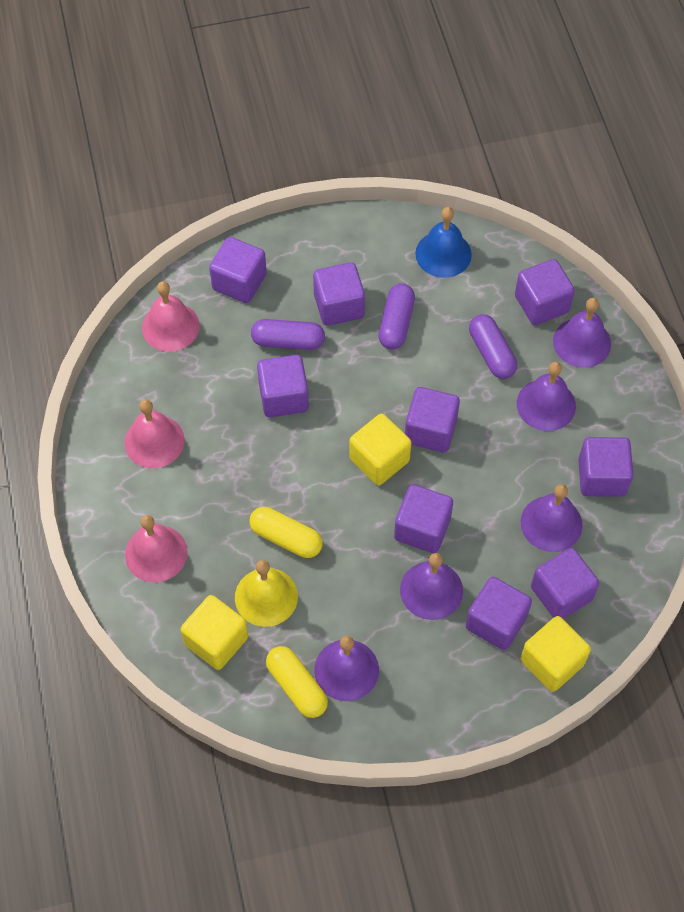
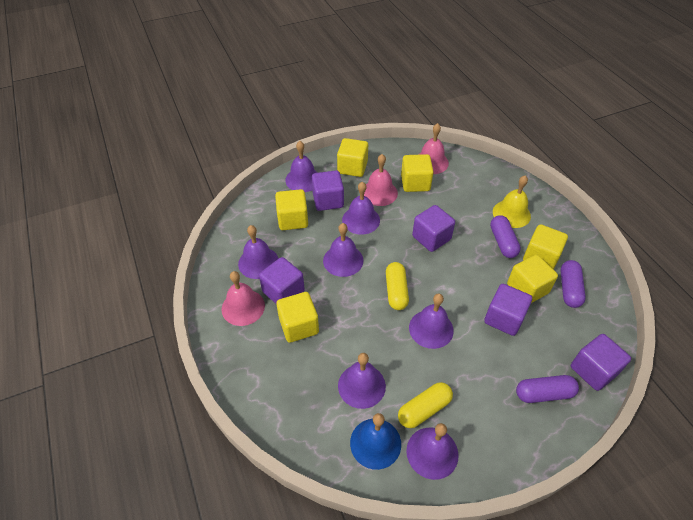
purple bell: [314,636,379,701] [400,553,463,620] [517,362,576,431] [521,484,582,552] [553,298,611,368] = 5 -> [238,225,279,279] [285,141,318,192] [323,223,363,277] [338,353,386,409] [342,182,380,235] [406,423,459,480] [409,294,454,349] = 7
purple cube: [209,237,267,303] [257,355,309,417] [313,262,365,326] [394,484,453,553] [405,387,460,452] [466,577,532,650] [515,259,575,325] [531,548,599,619] [578,437,633,497] = 9 -> [259,257,305,304] [312,170,344,211] [412,205,455,252] [484,284,532,336] [571,334,631,391] = 5
yellow cube: [180,595,248,670] [349,414,411,485] [520,616,591,692] = 3 -> [275,189,308,230] [276,292,319,343] [337,138,368,177] [401,154,434,192] [507,255,558,303] [523,224,568,270] = 6

